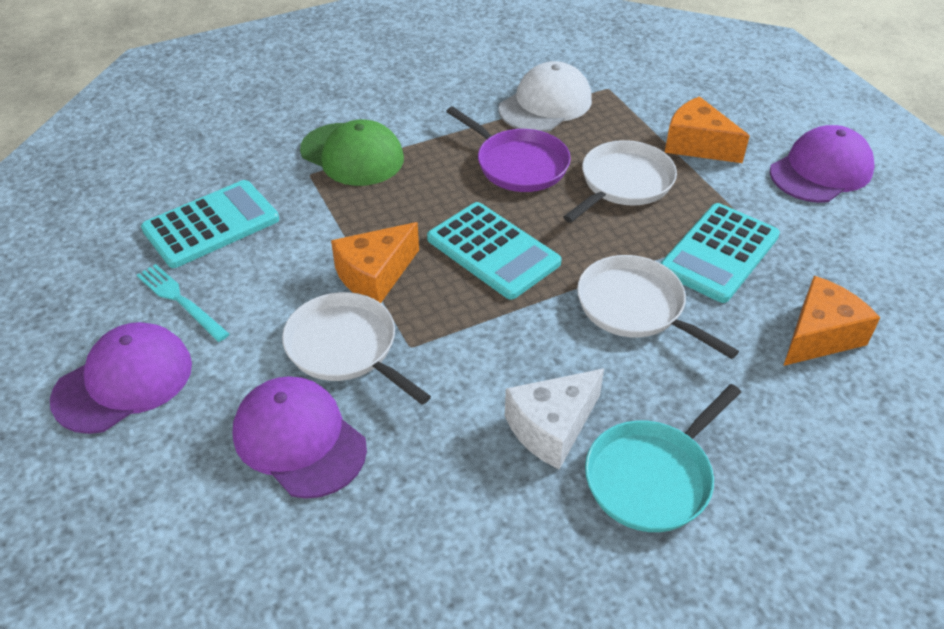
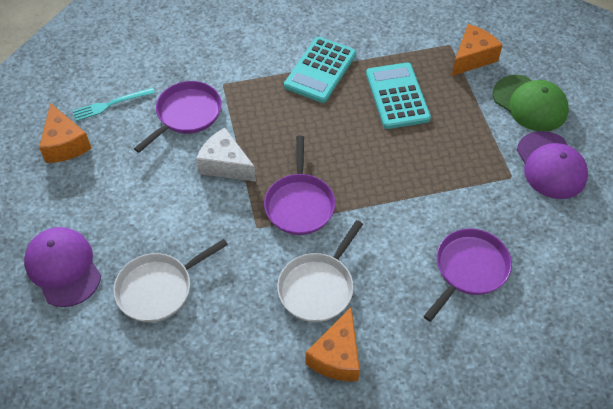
purple cap: [50,322,192,434] [233,376,367,499] [770,125,875,203] = 3 -> [24,227,101,307] [517,131,588,199] = 2
purple pan: [446,106,571,192] = 1 -> [134,81,222,153] [264,136,335,235] [424,228,512,322] = 3
turquoise calculator: [141,180,279,268] [427,202,562,300] [661,203,780,303] = 3 -> [284,37,356,103] [366,63,431,129] = 2
turquoise pan: [585,384,741,532] = 1 -> none = 0
white cap: [499,61,592,132] = 1 -> none = 0
white pan: [282,292,431,405] [563,140,677,223] [577,255,739,359] = 3 -> [113,239,228,322] [277,220,363,322] = 2

